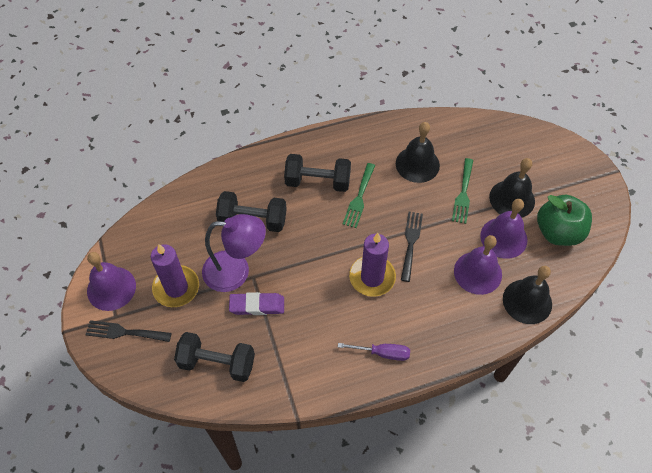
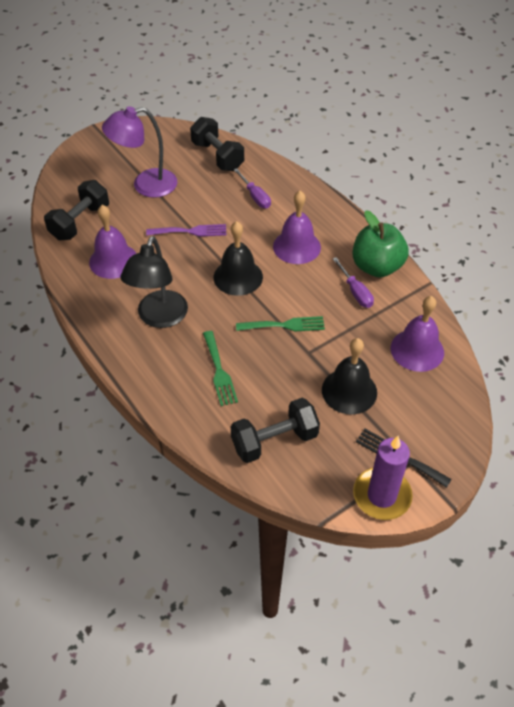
black bell: [396,122,440,183] [489,158,535,218] [503,266,552,324] = 3 -> [214,221,263,296] [322,338,377,414] = 2
black fork: [86,320,171,342] [401,212,423,282] = 2 -> [356,429,452,488] = 1
black lamp: none = 0 -> [121,236,188,328] = 1
purple candle: [151,244,199,307] [349,233,396,297] = 2 -> [353,436,413,520] = 1
purple eraser: [229,292,284,315] = 1 -> none = 0
purple fork: none = 0 -> [146,224,227,237] = 1
purple screwdriver: [338,343,410,361] = 1 -> [234,169,271,208] [333,257,374,308] = 2

